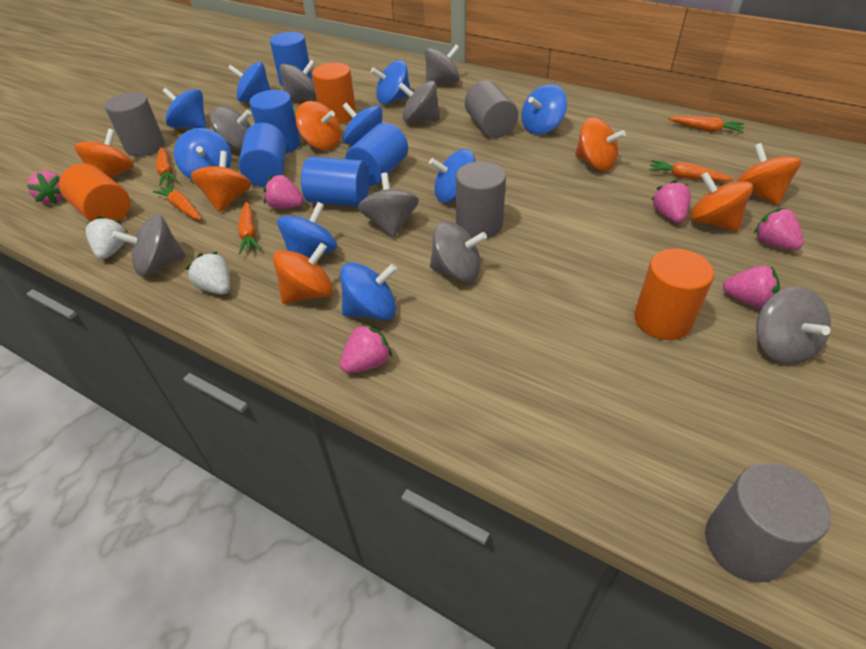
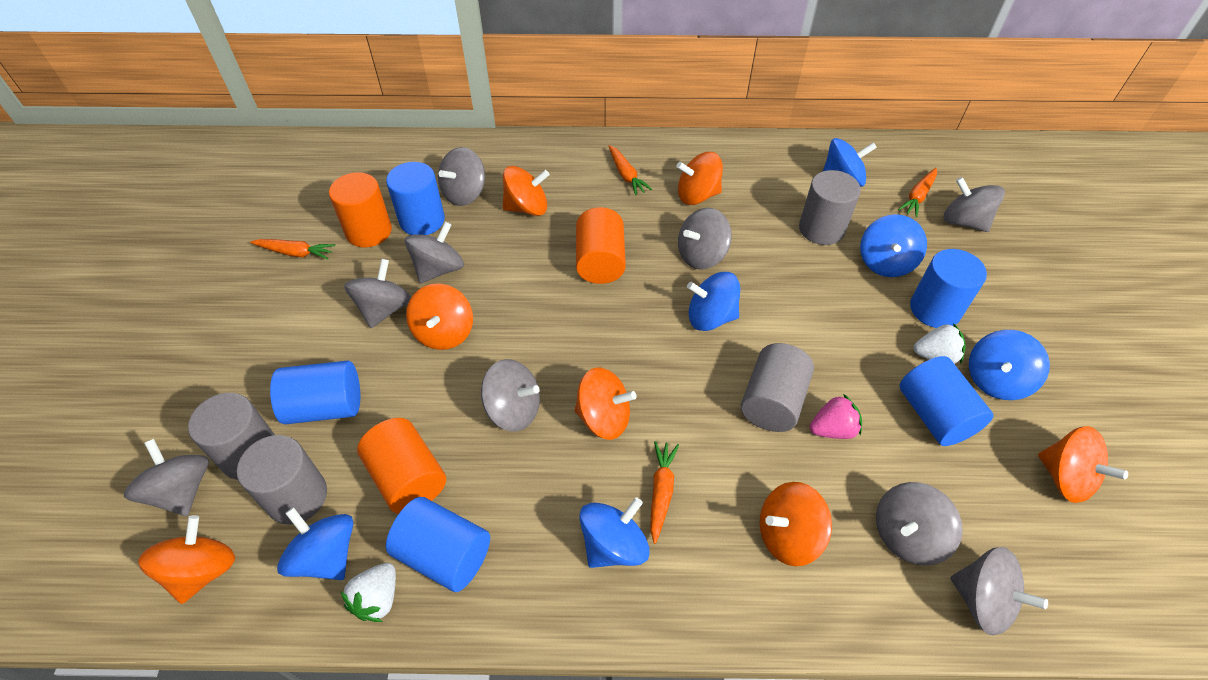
blue spinning top: [162,88,206,128] [174,128,231,180] [228,62,271,102] [277,202,337,258] [340,262,397,320] [342,102,383,145] [371,60,411,104] [429,149,475,202] [521,84,567,135] = 9 -> [277,507,353,580] [579,497,650,568] [687,272,740,331] [823,138,877,187] [860,214,927,277] [969,330,1050,400] = 6
grey spinning top: [112,214,186,276] [210,106,251,150] [280,60,316,101] [358,173,419,238] [398,81,440,122] [425,45,460,84] [430,221,487,282] [756,287,831,365] = 8 -> [124,439,209,516] [344,259,411,328] [405,221,464,284] [438,147,485,206] [481,359,540,432] [678,208,732,270] [876,482,963,566] [943,177,1005,232] [950,547,1048,635] = 9
orange carrot: [153,184,202,220] [156,147,178,186] [238,202,260,254] [649,160,734,182] [668,116,744,133] = 5 -> [250,239,335,260] [609,145,652,196] [650,441,679,544] [898,168,937,217] = 4
pink strawberry: [26,170,64,204] [264,174,304,209] [340,323,392,373] [651,180,691,223] [723,265,780,308] [754,208,803,250] = 6 -> [810,394,862,439] = 1

